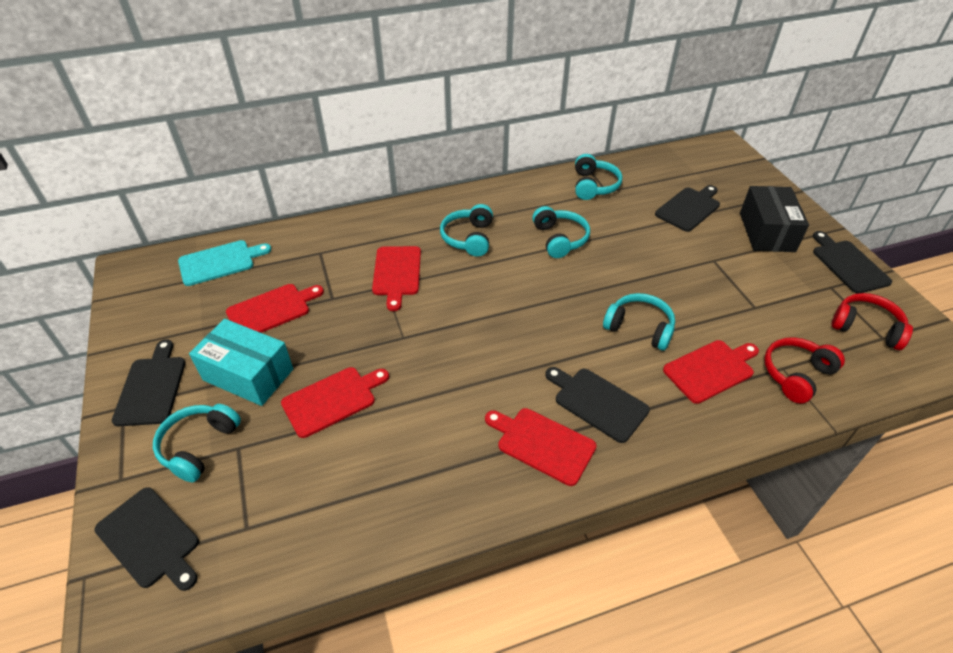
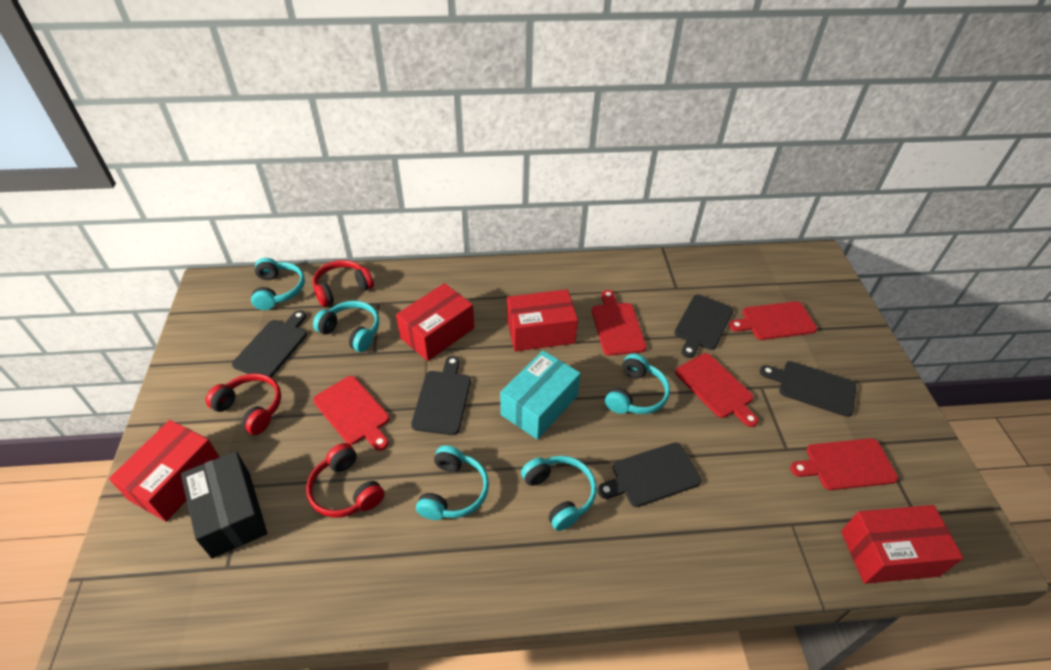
red box: none = 0 -> [109,420,220,522] [396,283,474,361] [507,289,578,352] [841,505,963,584] = 4
red headphones: [764,337,845,404] [832,293,913,350] = 2 -> [205,373,281,435] [306,443,385,518] [313,260,374,307] = 3
turquoise cutting board: [178,240,271,286] = 1 -> none = 0

